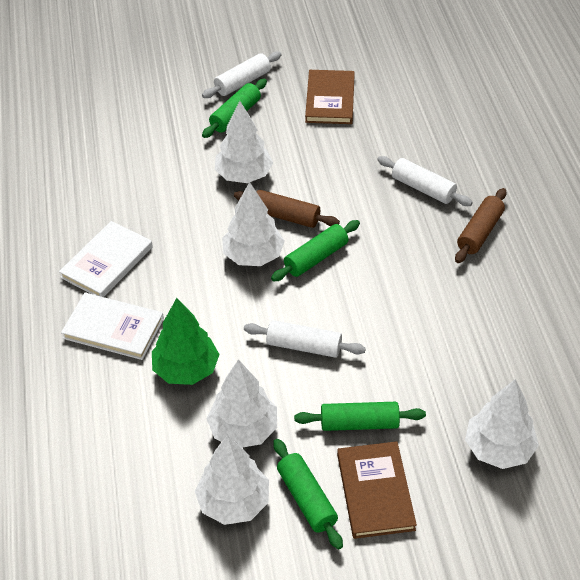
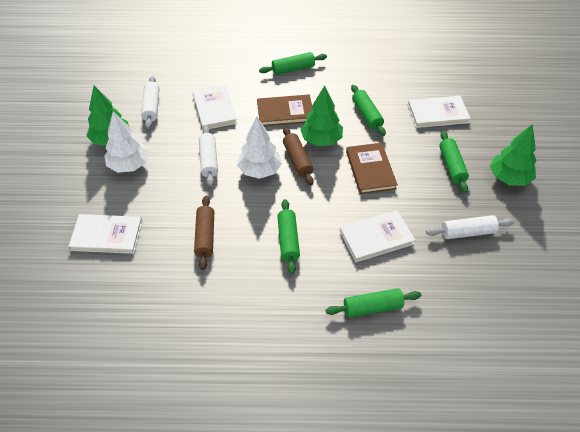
green rolling pin: [202,79,267,138] [271,220,360,282] [273,439,343,549] [294,402,426,431] = 4 -> [259,52,327,75] [277,199,300,274] [326,288,421,318] [351,85,386,136] [439,131,469,193] = 5
green tree: [152,298,220,385] = 1 -> [86,86,129,146] [300,85,343,146] [490,124,537,186] = 3
white book: [59,221,153,297] [61,293,164,360] = 2 -> [68,214,142,254] [192,85,237,129] [340,210,415,262] [408,96,471,128] = 4
white tree: [195,435,269,525] [207,359,277,448] [215,101,273,183] [222,182,285,266] [465,379,539,469] = 5 -> [104,111,149,173] [237,117,282,179] = 2

